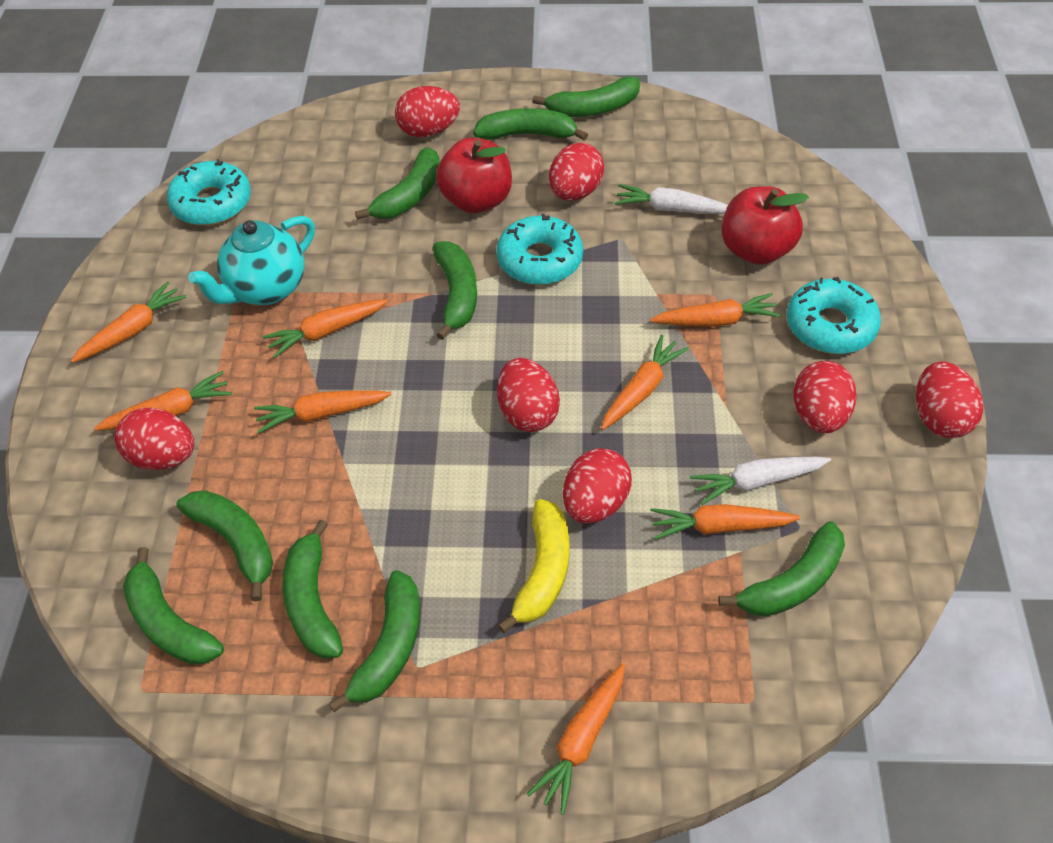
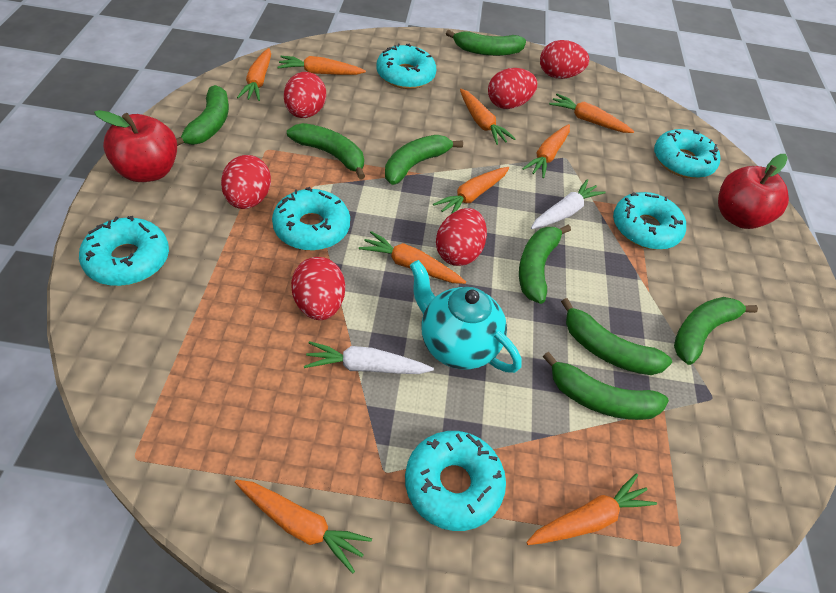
green banana: [123,547,224,665] [176,490,273,601] [282,520,343,659] [329,570,420,712] [355,147,440,220] [433,241,477,340] [473,108,588,141] [533,76,640,117] [718,521,845,617] = 9 -> [176,85,229,146] [287,123,365,179] [385,135,463,185] [446,30,526,56] [519,225,571,304] [543,352,669,420] [561,298,672,375] [674,297,758,365] = 8
orange carrot: [71,282,186,363] [94,371,232,431] [254,390,391,433] [262,299,388,358] [527,664,625,815] [601,335,689,430] [650,293,781,327] [650,504,800,540] = 8 -> [235,480,372,574] [237,48,271,101] [277,56,366,75] [359,231,466,284] [433,167,509,214] [460,89,516,145] [522,124,570,178] [526,473,657,545] [549,94,634,133] = 9
red egg: [115,408,194,470] [395,86,460,137] [497,358,560,432] [549,143,604,201] [563,448,632,523] [794,361,857,433] [916,362,983,438] = 7 -> [221,155,271,209] [284,72,326,118] [291,257,345,320] [436,208,487,266] [488,68,537,109] [540,40,589,79] = 6
turquoise donut: [167,159,251,225] [497,213,583,285] [787,277,881,354] = 3 -> [79,216,169,286] [272,187,350,251] [376,44,436,89] [405,431,506,531] [613,192,686,250] [654,129,721,179] = 6
yellow banana: [498,499,569,633] = 1 -> none = 0

